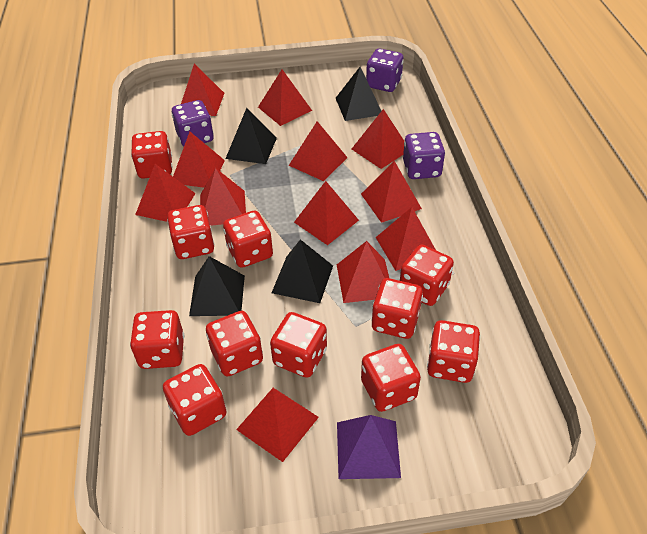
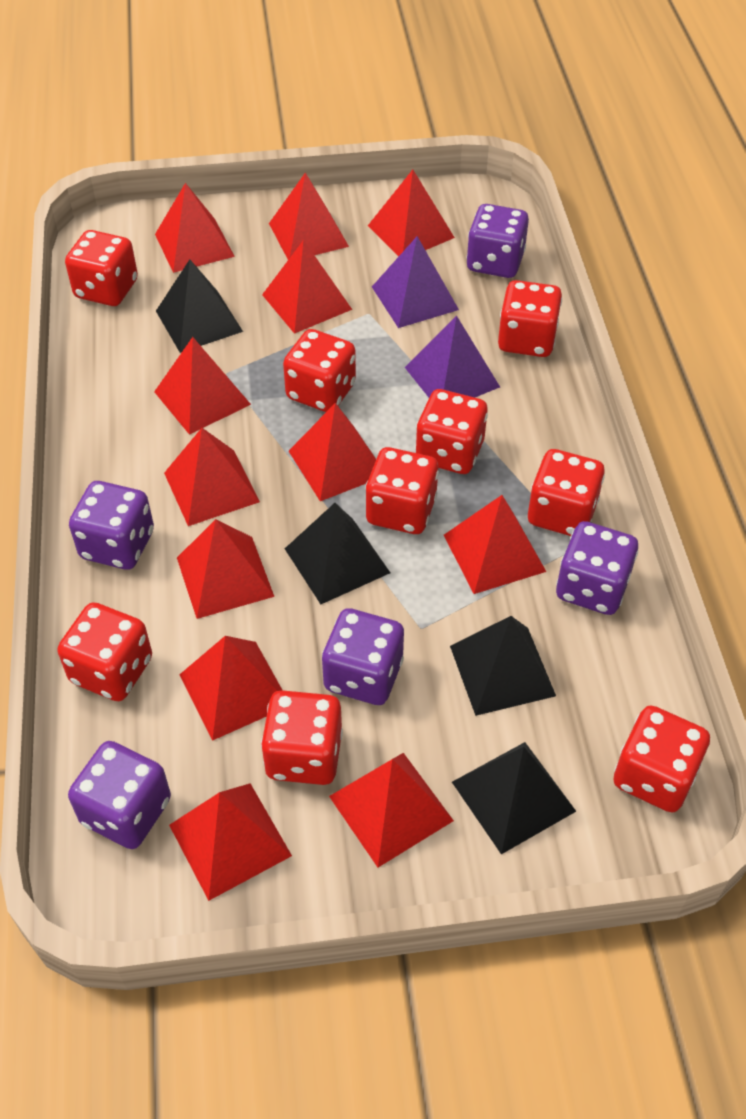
purple dice: [172,100,214,147] [366,48,403,92] [403,132,445,179] = 3 -> [68,741,171,849] [69,481,154,570] [322,608,404,705] [466,204,529,278] [556,521,638,615] = 5
purple pyramid: [337,415,401,479] = 1 -> [372,236,459,328] [405,316,500,397] = 2
red dice: [130,310,184,369] [131,131,173,179] [163,364,227,436] [167,205,215,259] [206,311,263,376] [223,211,273,268] [270,312,327,378] [361,344,421,412] [371,278,423,339] [400,245,454,306] [427,320,480,383] = 11 -> [57,602,152,701] [65,230,138,306] [261,690,343,785] [283,329,356,412] [365,447,439,534] [415,389,488,474] [498,280,562,357] [528,449,605,536] [613,705,710,812] = 9

